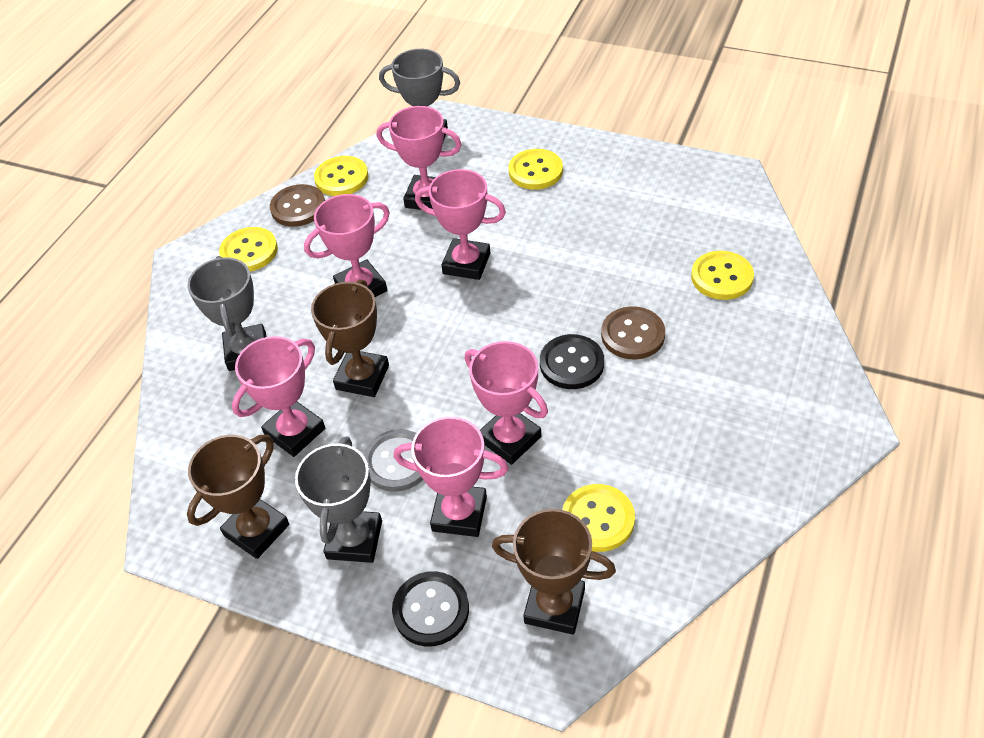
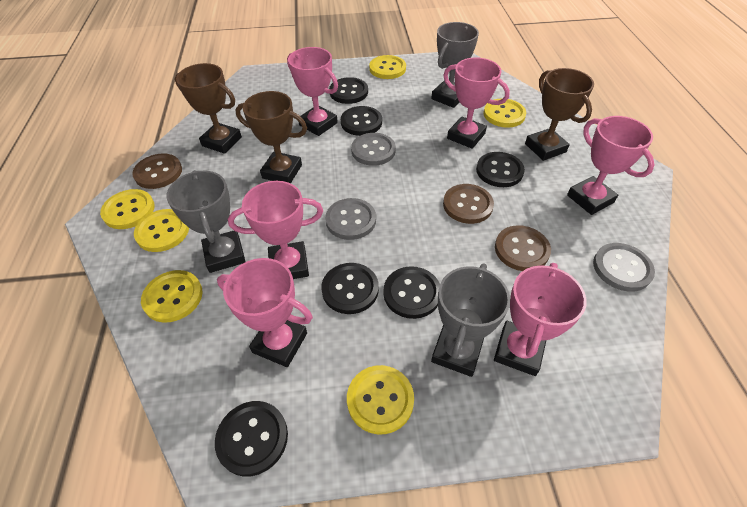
black button: [392,571,469,647] [540,334,604,389] = 2 -> [215,401,288,477] [321,263,379,314] [329,77,368,104] [341,106,382,136] [384,266,440,319] [476,152,525,187] = 6
brown button: [270,184,325,227] [601,306,665,360] = 2 -> [132,154,182,189] [443,184,494,224] [495,225,551,271] = 3
grey button: [364,429,423,492] = 1 -> [325,198,376,240] [351,133,396,166] [593,243,655,292] = 3
yellow button: [219,227,278,271] [314,156,368,196] [509,149,563,190] [562,484,635,552] [691,251,754,300] = 5 -> [100,189,155,229] [134,209,189,252] [141,270,202,323] [347,365,414,435] [369,55,406,79] [483,98,526,128] = 6

